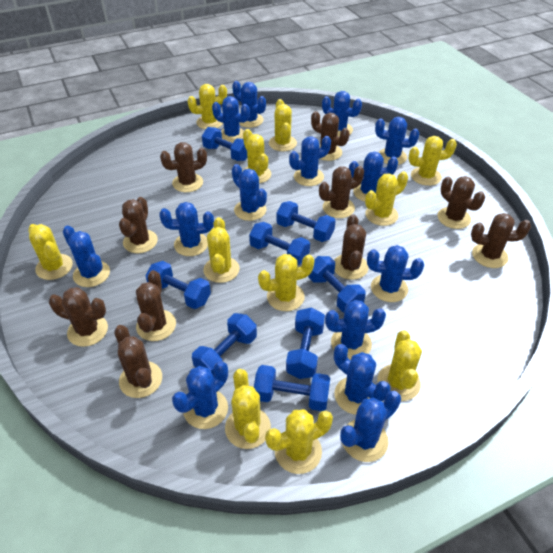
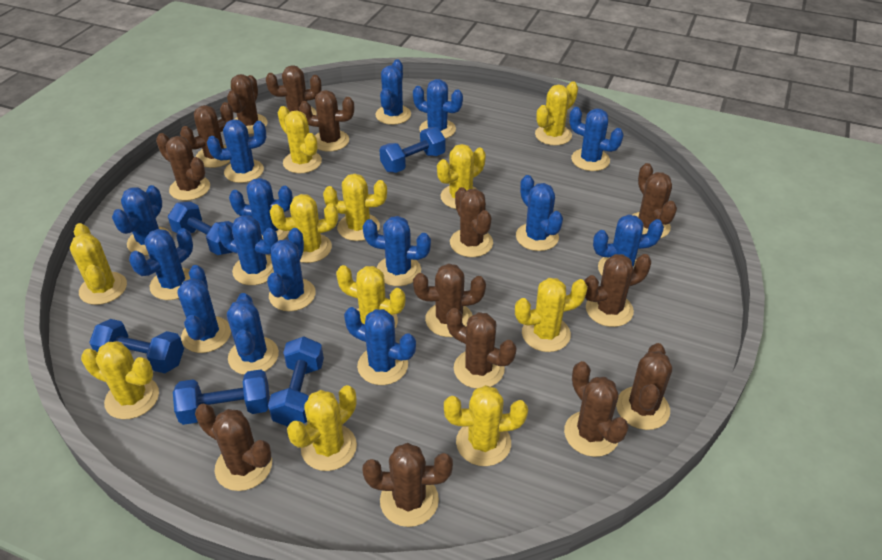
blue cactus: [63,226,110,287] [159,202,214,256] [172,361,228,429] [212,96,250,143] [232,81,266,128] [232,164,267,221] [289,136,331,186] [322,91,362,137] [325,300,386,360] [334,344,390,415] [340,391,401,462] [349,152,398,202] [367,245,424,302] [375,117,419,165] = 14 -> [112,185,171,256] [129,228,193,300] [177,265,231,353] [207,119,266,183] [217,215,278,285] [227,293,279,375] [229,178,293,241] [267,228,316,311] [344,307,416,385] [363,216,431,286] [375,60,411,125] [413,79,463,139] [516,175,563,251] [569,107,624,171] [593,214,664,275] = 15
blue dumbbell: [145,261,211,309] [192,313,257,376] [202,127,247,161] [249,222,310,265] [254,365,330,411] [277,201,336,242] [286,307,325,379] [308,256,366,312] = 8 -> [89,319,184,373] [168,202,233,255] [173,370,270,425] [268,336,324,427] [379,127,446,173] = 5
brown cactus: [49,287,108,347] [114,325,162,398] [119,197,158,253] [136,270,176,341] [160,142,207,192] [311,111,349,161] [319,166,364,218] [334,214,369,280] [437,176,485,229] [471,213,531,268] = 10 -> [156,133,210,201] [180,102,234,168] [195,404,272,491] [227,74,268,134] [266,65,322,115] [299,90,354,152] [362,443,453,527] [413,263,486,337] [447,308,516,389] [450,187,493,257] [564,361,629,457] [584,254,651,327] [616,343,672,430] [633,163,677,238] = 14

